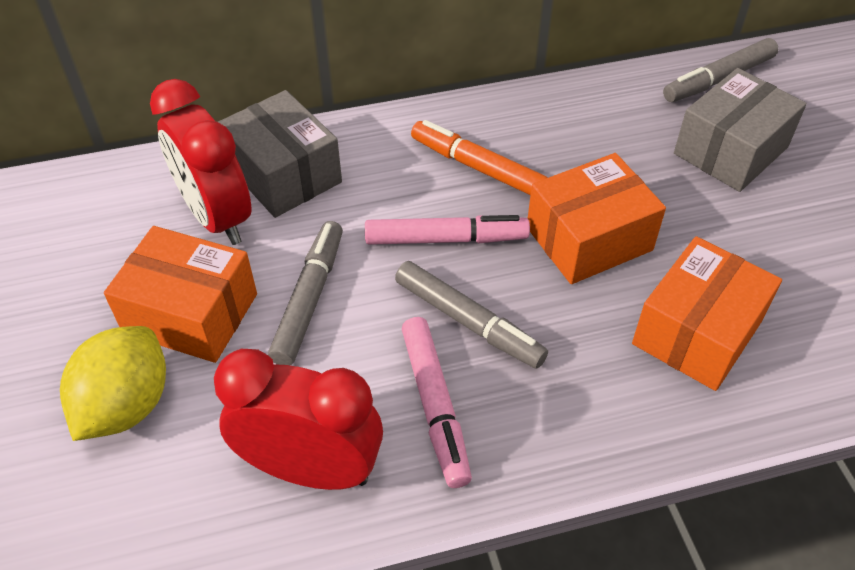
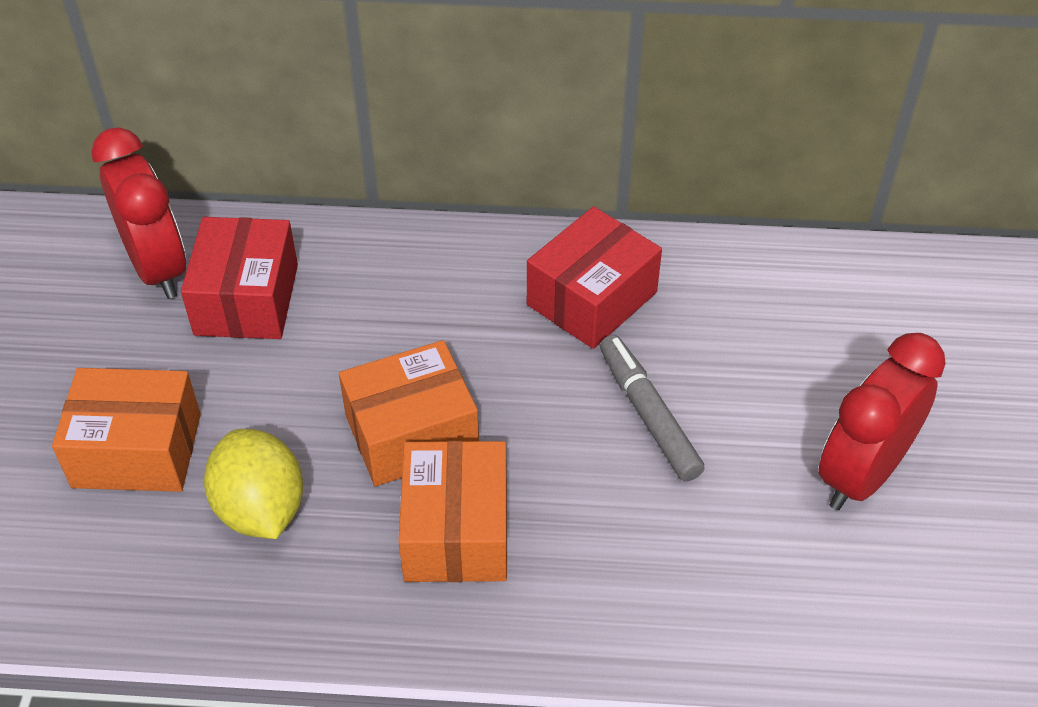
grey box: [218,90,342,218] [674,68,807,192] = 2 -> none = 0
grey marker: [268,221,343,366] [395,261,548,369] [663,38,778,102] = 3 -> [600,335,705,482] = 1
orange marker: [411,120,548,195] = 1 -> none = 0
pink marker: [365,215,530,245] [402,317,472,488] = 2 -> none = 0
red box: none = 0 -> [181,217,298,339] [527,206,662,349] = 2

